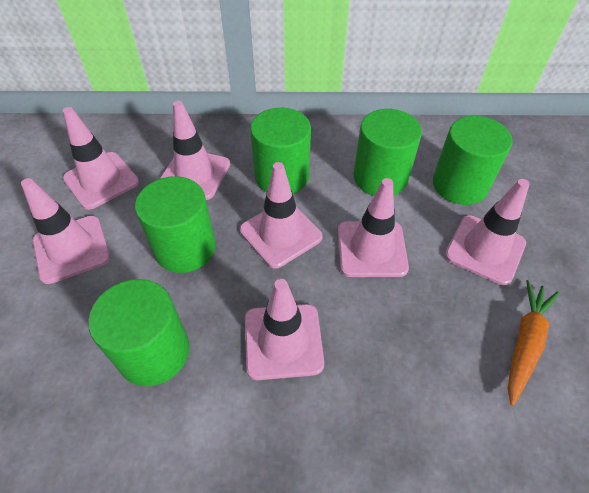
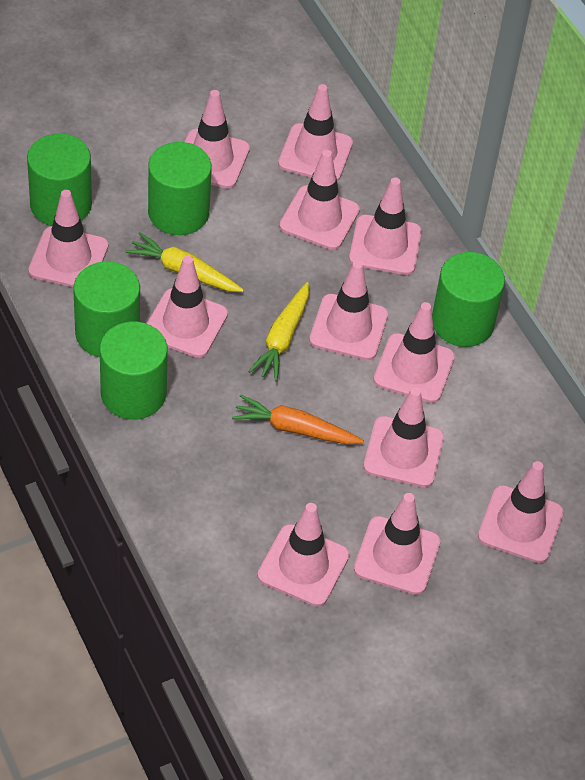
pink traffic cone: [21,178,110,284] [63,107,139,210] [160,101,230,200] [240,162,323,269] [245,279,324,380] [338,178,409,277] [445,179,529,285] = 7 -> [28,190,108,287] [147,256,228,358] [185,90,250,189] [257,503,349,607] [278,84,353,181] [279,150,360,250] [309,260,388,360] [349,177,422,275] [354,493,440,595] [363,387,444,487] [373,302,455,403] [478,461,563,563] = 12
yellow carrot: none = 0 -> [126,232,244,292] [248,282,309,382] = 2

